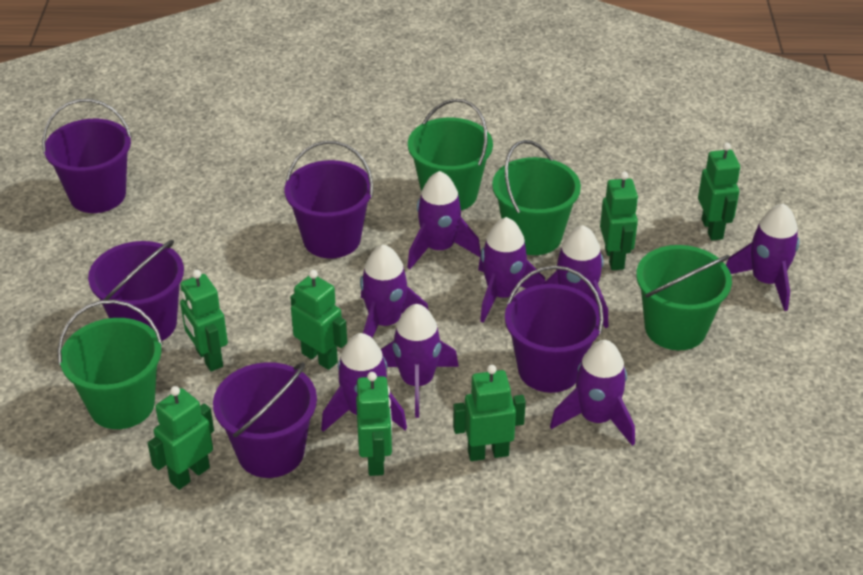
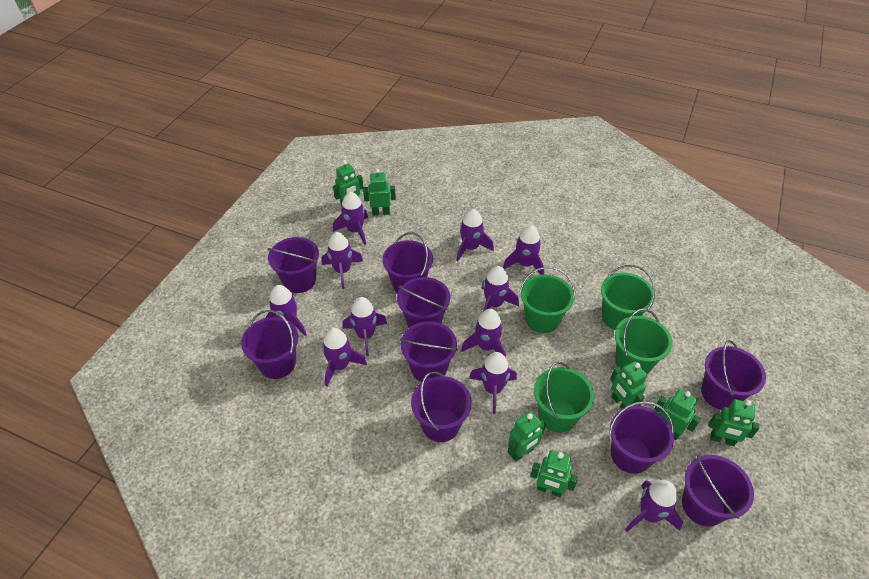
purple bucket: [42,99,132,213] [88,240,184,341] [213,362,317,478] [284,141,373,258] [505,265,604,393] = 5 -> [241,310,298,379] [267,237,319,293] [382,232,433,293] [397,277,450,328] [400,321,458,382] [411,371,472,442] [609,401,674,474] [682,455,754,527] [701,340,766,410] = 9
purple rocket: [321,333,407,432] [360,245,429,338] [381,304,459,418] [407,171,481,269] [478,217,545,323] [543,225,608,328] [550,340,635,446] [726,204,800,311] = 8 -> [265,285,307,337] [322,232,363,289] [322,328,367,387] [333,192,368,245] [343,297,387,356] [456,209,494,261] [461,309,506,358] [469,352,517,414] [482,266,519,313] [503,225,544,275] [625,480,683,532] = 11

